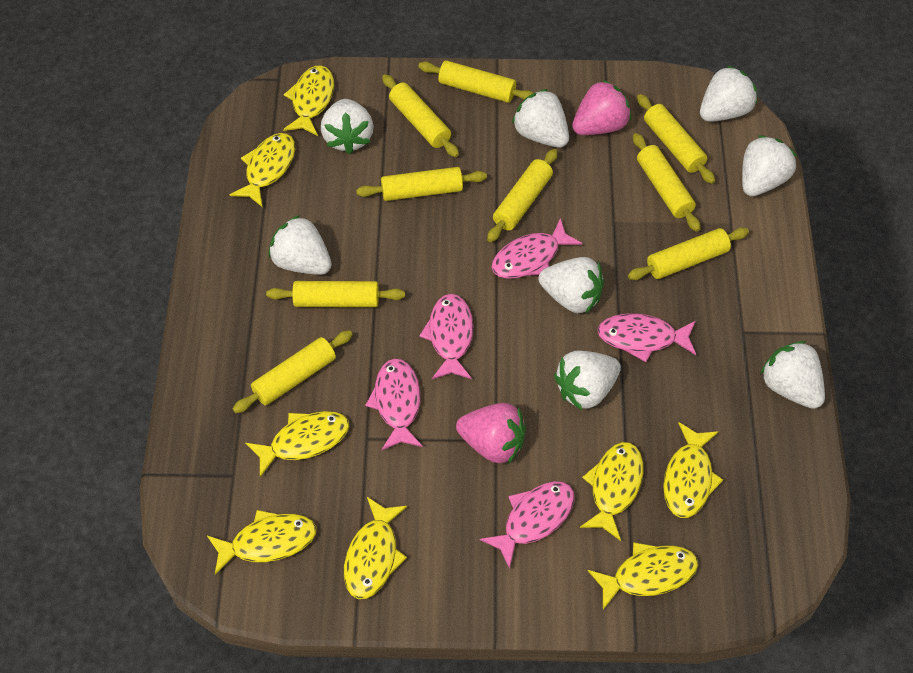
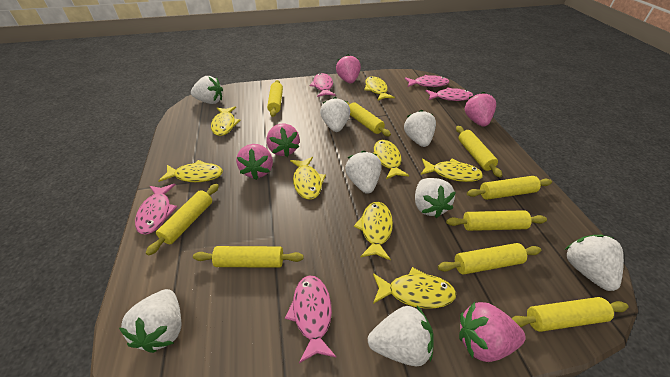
pink strawberry: [456,403,526,464] [572,80,631,135] = 2 -> [236,144,273,180] [266,123,300,157] [336,54,361,84] [459,302,526,362] [465,92,496,127] = 5

